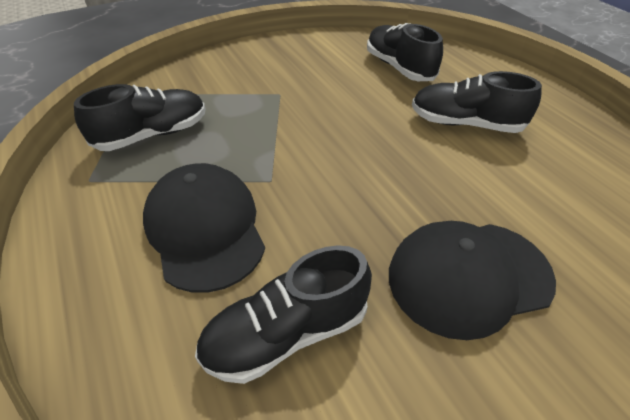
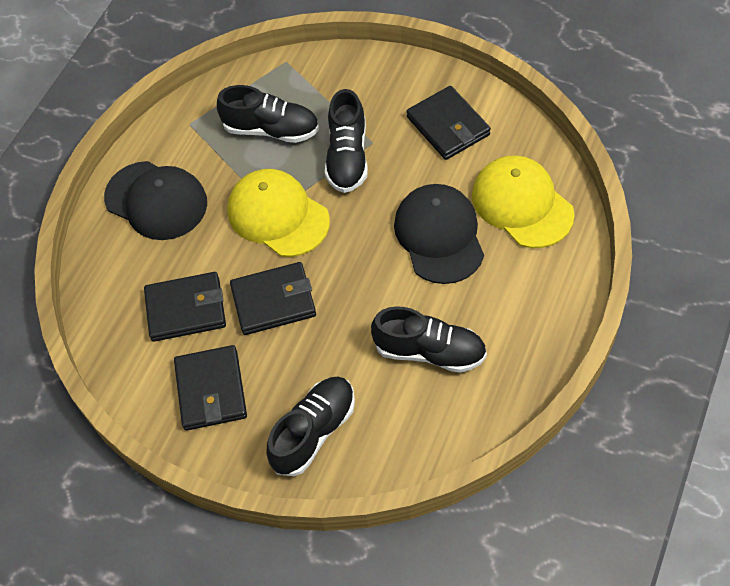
black wallet: none = 0 -> [144,272,226,342] [174,345,247,431] [230,262,316,335] [406,86,491,160] = 4
yellow cap: none = 0 -> [227,169,330,257] [472,155,575,248] = 2

